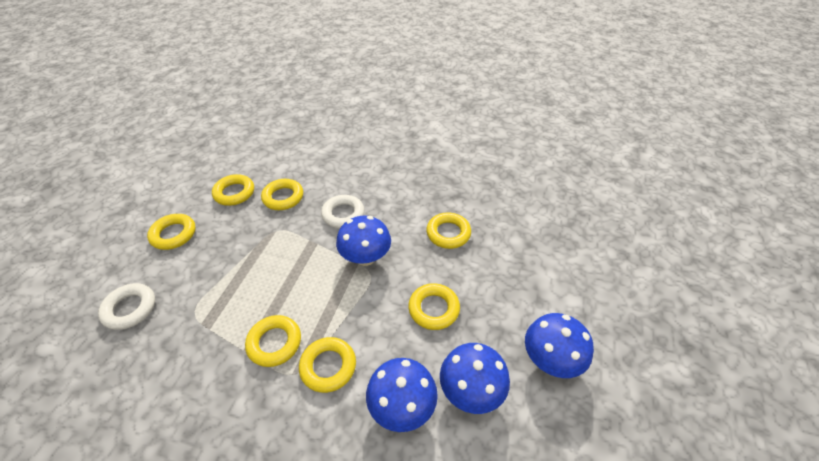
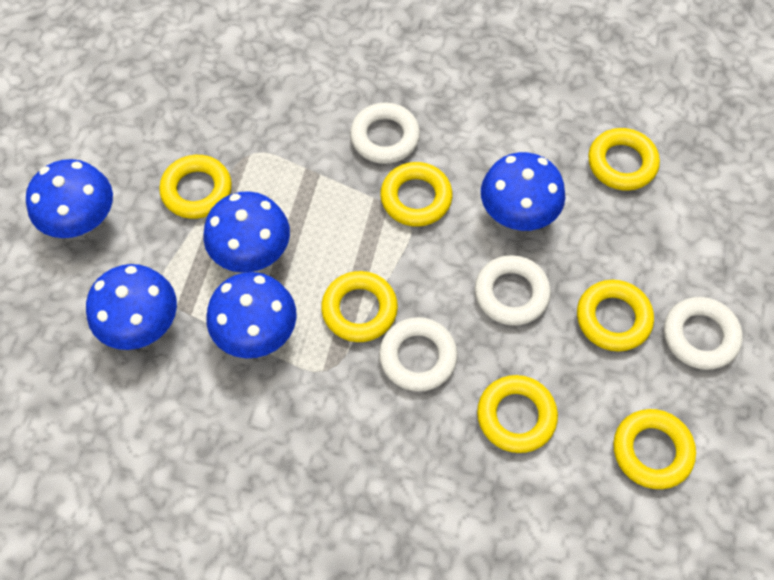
blue mushroom: [336,216,391,266] [366,358,438,432] [440,343,510,414] [525,313,594,378] = 4 -> [26,159,113,238] [86,264,177,350] [203,191,290,273] [206,272,296,358] [481,152,565,231] = 5
white ring: [98,283,155,330] [321,195,365,228] = 2 -> [350,103,420,164] [379,317,458,392] [475,255,551,326] [664,297,743,370] = 4

